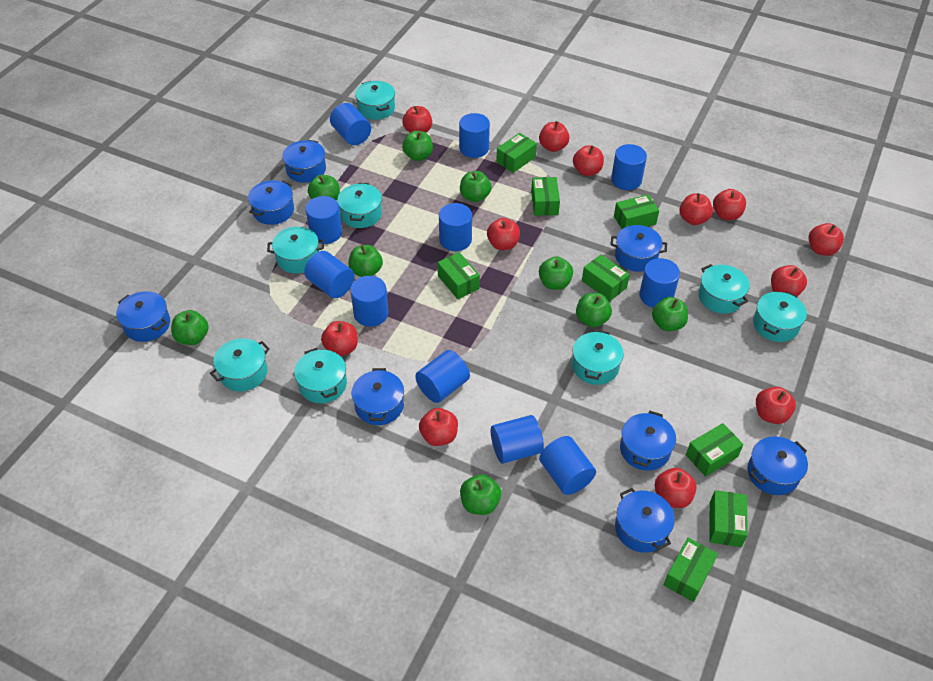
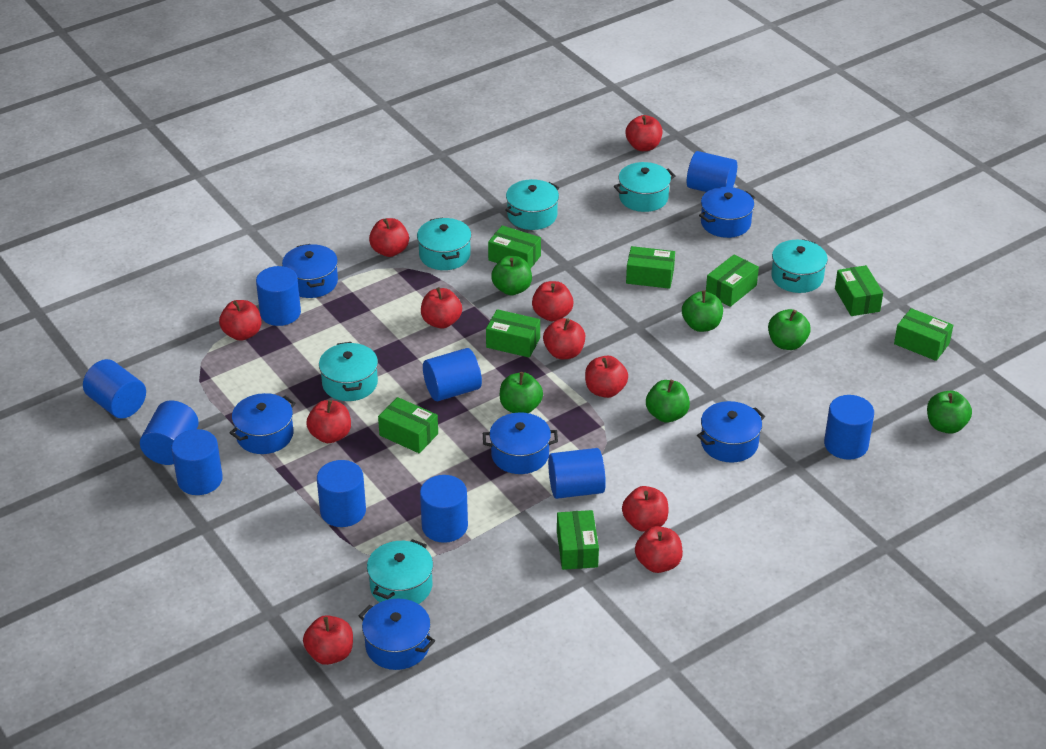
blue cylinder: [304,251,355,298] [306,196,342,244] [330,103,371,145] [350,276,389,327] [415,350,470,403] [439,203,472,251] [459,113,490,158] [491,415,544,464] [539,436,596,495] [611,144,647,190] [639,258,680,308] = 11 -> [83,359,146,419] [140,400,199,465] [171,429,223,495] [256,266,301,326] [317,460,366,527] [420,475,468,543] [423,348,482,401] [548,448,606,499] [687,151,737,192] [824,395,874,460] = 10
blue pot: [116,291,170,342] [248,180,294,225] [282,140,326,183] [351,368,404,425] [610,225,667,272] [615,488,675,553] [620,411,676,471] [747,436,808,495] = 8 -> [229,393,296,454] [282,244,338,298] [359,599,435,670] [483,413,558,474] [697,401,765,463] [699,187,755,238] = 6
green apple: [171,310,209,345] [308,175,340,201] [348,245,383,277] [402,131,433,161] [460,171,492,202] [460,474,501,515] [539,256,573,290] [576,293,612,327] [652,297,688,331] = 9 -> [491,256,532,295] [500,372,543,413] [646,380,690,422] [682,290,723,332] [768,309,811,350] [927,391,972,434] = 6
red apple: [321,321,358,356] [402,106,432,133] [419,408,458,446] [487,218,520,250] [539,121,570,152] [573,145,604,176] [655,468,697,508] [679,193,713,225] [713,189,746,220] [756,387,796,424] [771,265,807,296] [809,223,844,256] = 12 -> [219,300,262,341] [303,615,353,665] [306,400,351,443] [369,218,409,257] [421,287,462,329] [532,281,574,321] [543,318,585,359] [585,356,628,398] [622,486,669,532] [626,115,662,151] [635,526,683,573] = 11
turquoise pot: [210,338,270,392] [267,227,324,273] [294,348,347,403] [337,183,382,228] [355,81,395,120] [572,330,623,385] [698,264,749,314] [753,292,807,342] = 8 -> [319,342,378,401] [367,539,433,604] [417,217,471,270] [505,179,559,230] [614,162,675,212] [771,239,828,293] = 6

